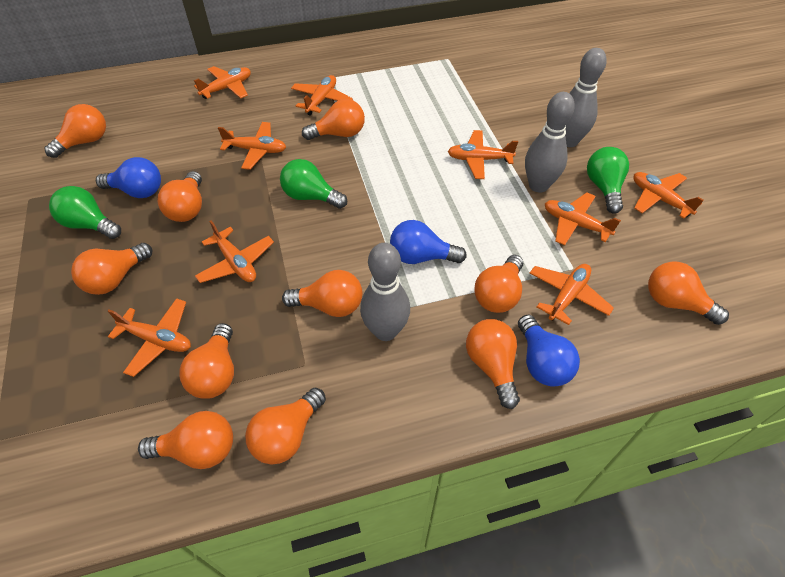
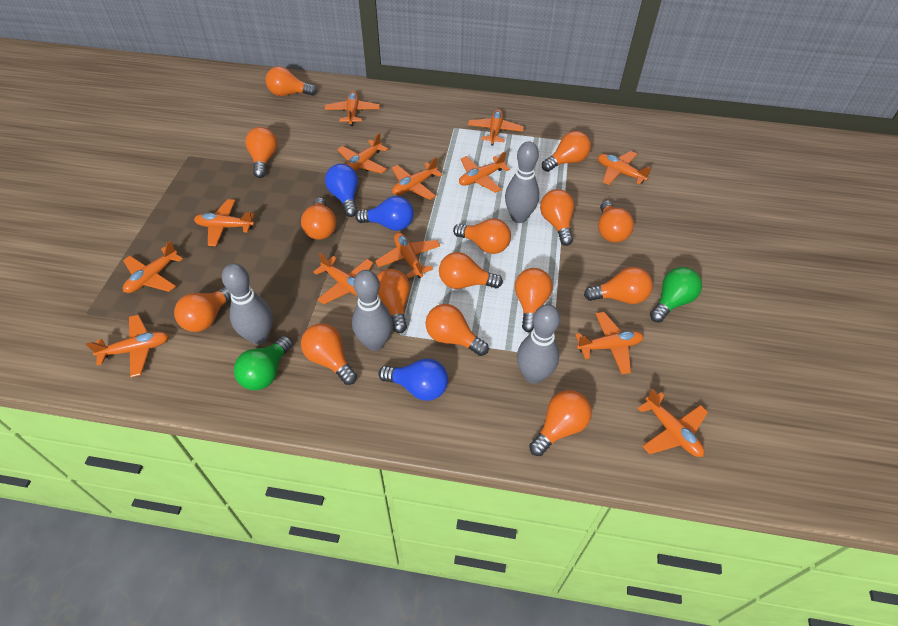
green light bulb: [49,186,121,239] [280,159,347,209] [587,147,629,214] = 3 -> [234,336,293,390] [650,267,702,322] = 2
grey bowling pin: [360,243,410,341] [525,92,575,193] [565,48,607,147] = 3 -> [222,263,273,345] [352,270,393,351] [505,141,540,223] [517,304,560,384] = 4
orange light bulb: [44,104,106,158] [71,243,152,295] [138,411,233,469] [158,171,202,222] [179,323,234,399] [245,388,326,464] [282,270,362,317] [302,99,365,140] [466,319,520,409] [474,255,523,313] [648,262,729,325] = 11 -> [174,287,231,332] [245,127,278,178] [265,66,317,96] [301,198,336,240] [301,323,357,385] [377,269,410,333] [426,304,489,356] [439,252,503,289] [453,218,511,254] [515,268,553,332] [529,390,592,456] [540,189,574,246] [542,131,591,172] [584,267,653,304] [598,200,634,243] = 15
orange plane: [108,298,191,377] [194,66,251,99] [195,220,274,283] [218,122,286,170] [291,75,353,116] [448,130,518,179] [530,264,614,325] [545,193,621,246] [633,172,704,219] = 9 -> [86,315,169,377] [123,241,183,293] [194,199,255,246] [313,253,373,304] [325,91,380,126] [337,133,388,173] [375,232,440,278] [392,157,443,200] [459,151,510,193] [468,109,524,146] [575,312,644,374] [598,151,651,185] [638,389,708,457] = 13

